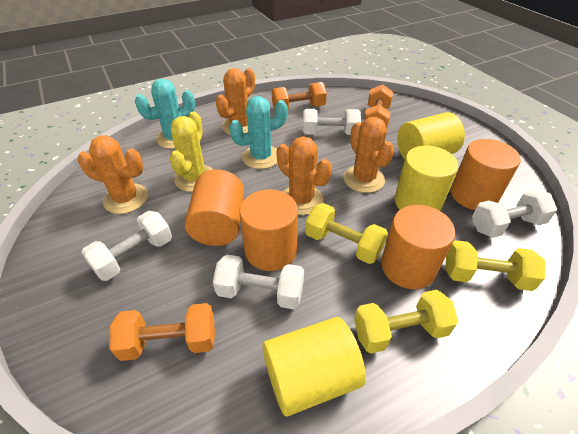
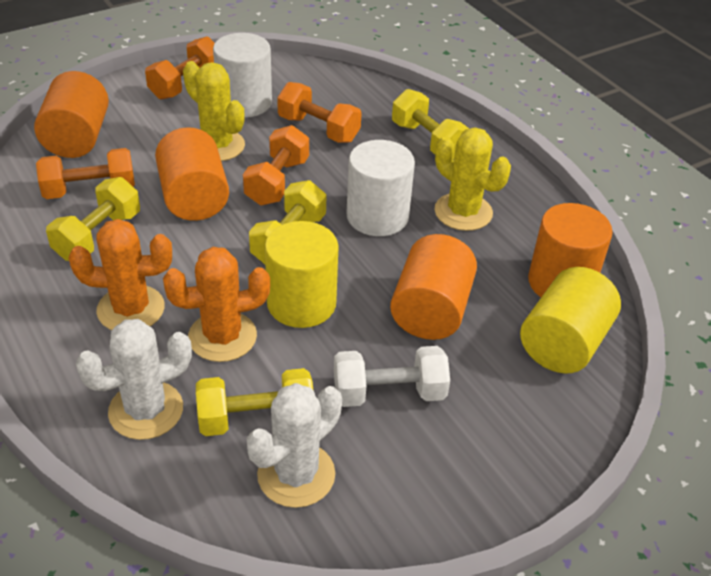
orange cactus: [78,135,148,214] [216,68,255,135] [277,136,332,215] [343,117,394,193] = 4 -> [69,219,172,330] [163,247,270,362] = 2
orange dumbbell: [109,303,215,361] [272,82,327,111] [364,85,393,129] = 3 -> [36,148,135,199] [145,36,215,100] [243,125,309,206] [277,82,362,143] = 4
turquoise cactus: [135,79,195,149] [229,96,288,169] = 2 -> none = 0
white cactus: none = 0 -> [75,319,192,440] [246,383,342,508] = 2
white cylinder: none = 0 -> [213,33,272,118] [346,140,415,236] = 2
white dumbbell: [81,211,172,281] [213,254,304,309] [303,109,361,135] [472,189,557,238] = 4 -> [334,346,450,407] = 1
yellow cactus: [170,111,213,192] = 1 -> [183,61,245,161] [434,127,511,231] = 2
yellow cylinder: [263,317,366,417] [394,146,458,211] [397,112,465,160] = 3 -> [265,221,339,328] [520,267,621,374] = 2
yellow dumbbell: [305,203,388,264] [354,290,458,354] [445,240,545,291] = 3 -> [46,177,140,261] [196,368,313,436] [249,180,326,264] [392,89,469,159] = 4

